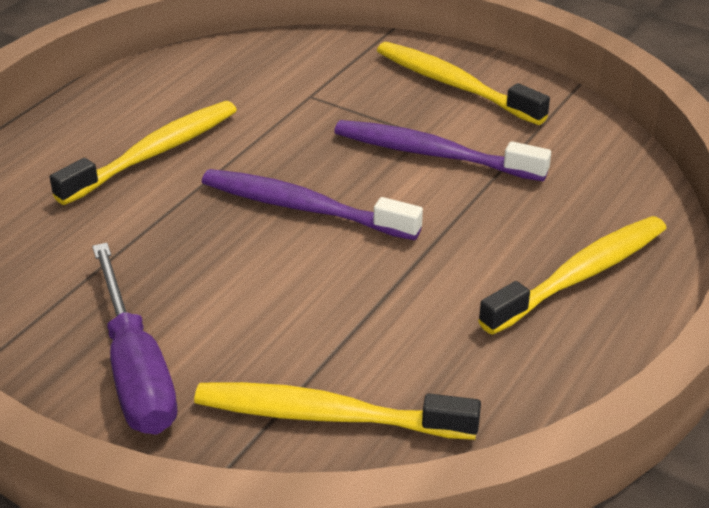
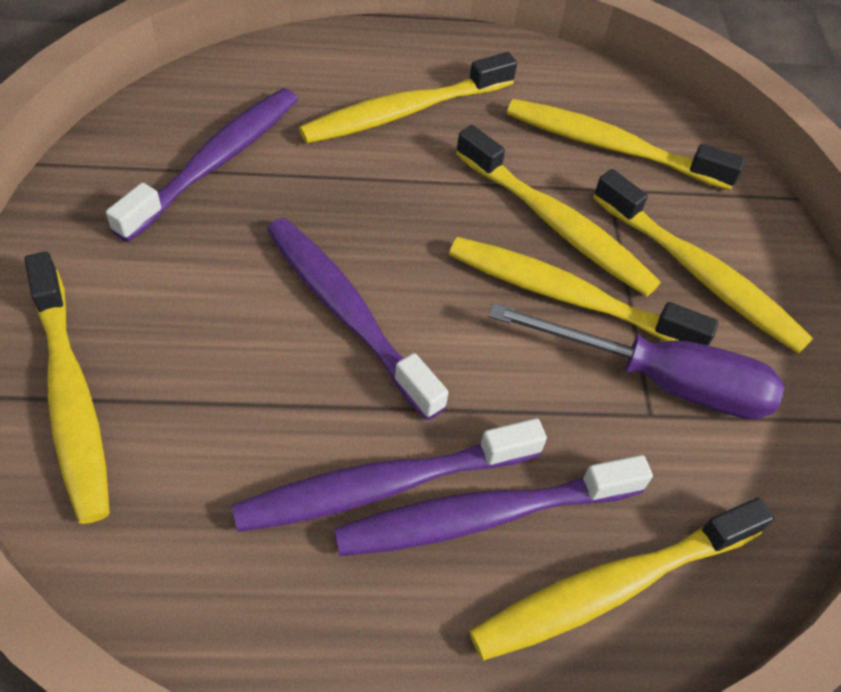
purple toothbrush: [202,169,423,240] [334,120,551,182] = 2 -> [106,88,298,242] [232,418,547,532] [267,218,449,420] [334,455,653,556] = 4
yellow toothbrush: [50,101,237,205] [194,382,481,440] [377,42,550,125] [478,216,667,335] = 4 -> [24,251,110,524] [299,52,517,144] [449,237,718,346] [456,125,661,297] [469,498,774,661] [507,99,745,190] [593,169,813,354] = 7

